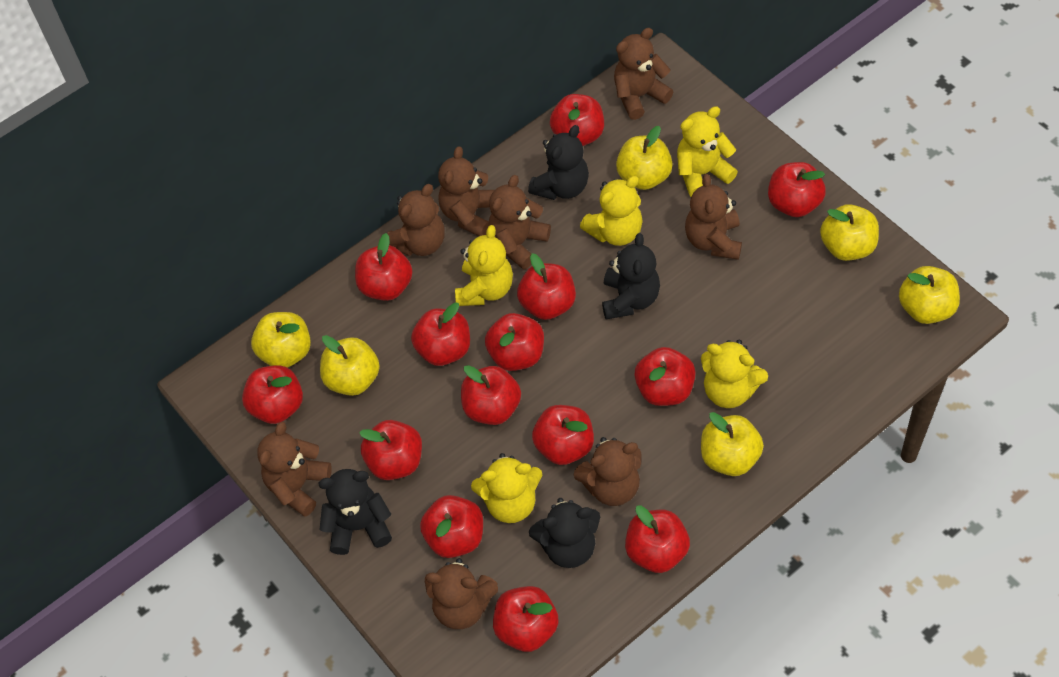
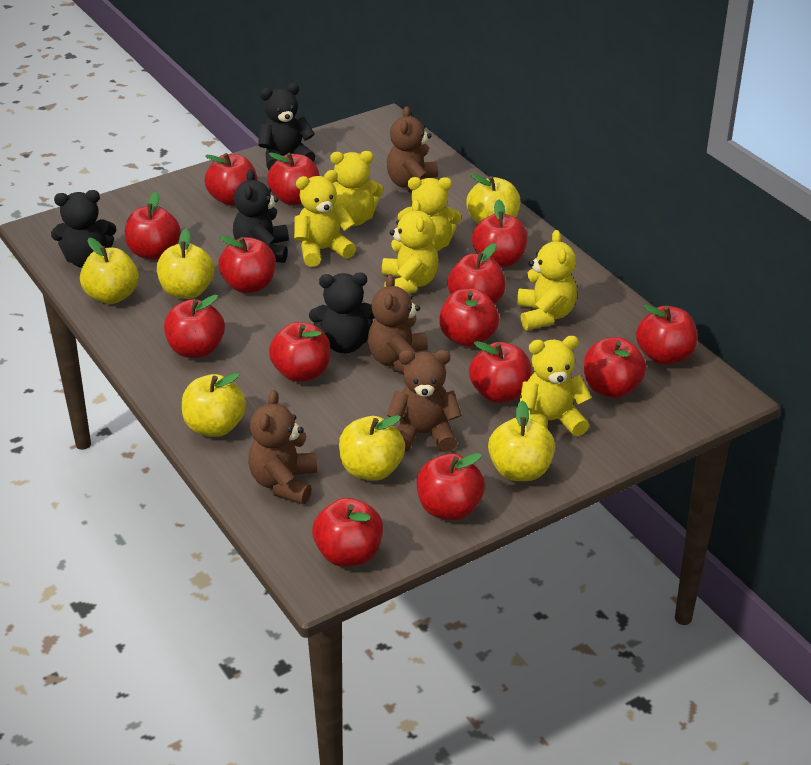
brown teddy bear: [257,421,332,517] [387,184,445,256] [425,558,498,629] [438,146,495,236] [488,175,551,270] [574,437,641,506] [614,28,673,120] [685,174,742,260] = 8 -> [248,390,317,504] [368,274,428,373] [387,106,438,193] [387,350,462,452] = 4
yellow teddy bear: [455,225,513,306] [471,453,542,523] [580,176,643,246] [677,106,738,197] [701,340,768,408] = 5 -> [294,170,356,267] [330,151,383,226] [382,200,439,294] [398,177,461,252] [517,230,577,330] [520,336,592,436] = 6

